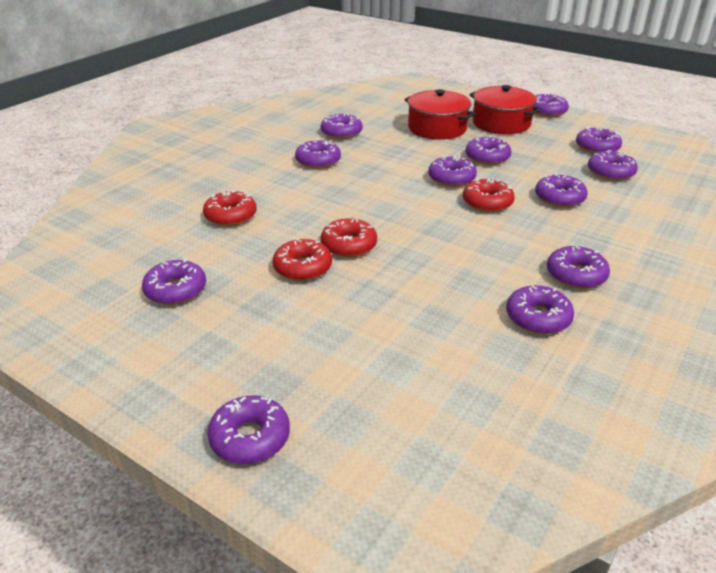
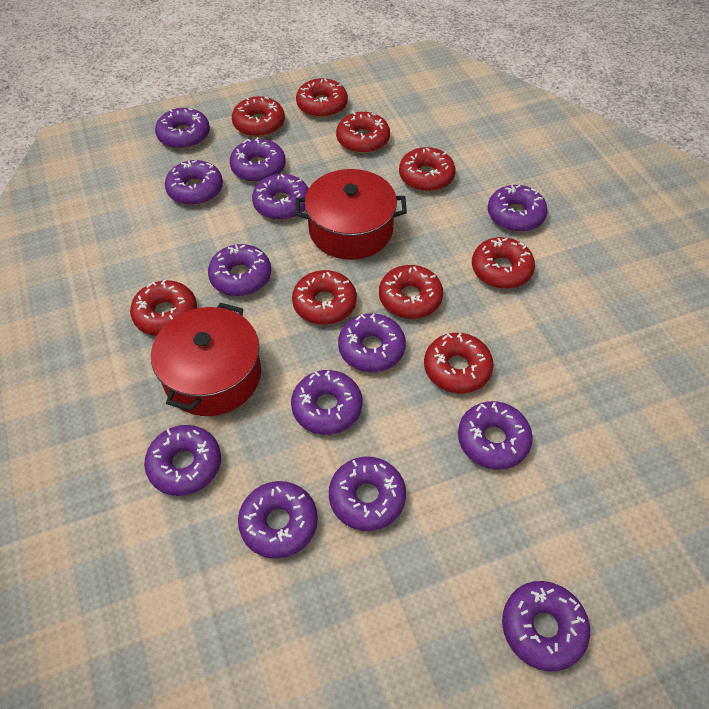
purple donut: [142,259,206,305] [207,395,290,464] [295,139,341,169] [321,114,363,139] [428,156,477,187] [465,136,511,165] [506,285,574,334] [534,93,569,117] [535,173,588,208] [547,246,610,289] [576,127,622,154] [588,150,638,181] = 12 -> [144,425,221,496] [155,108,210,149] [165,160,223,205] [208,244,271,296] [230,137,286,182] [238,481,318,559] [252,174,309,220] [291,370,362,435] [329,457,406,531] [338,313,406,372] [458,401,533,470] [488,185,548,232] [502,581,590,671] = 13
red donut: [203,190,256,226] [273,239,332,281] [321,218,377,257] [463,178,515,212] = 4 -> [130,280,197,336] [232,96,285,137] [292,270,357,325] [296,78,348,118] [336,111,390,153] [379,265,443,319] [399,147,455,192] [424,333,494,393] [472,237,535,289] = 9

